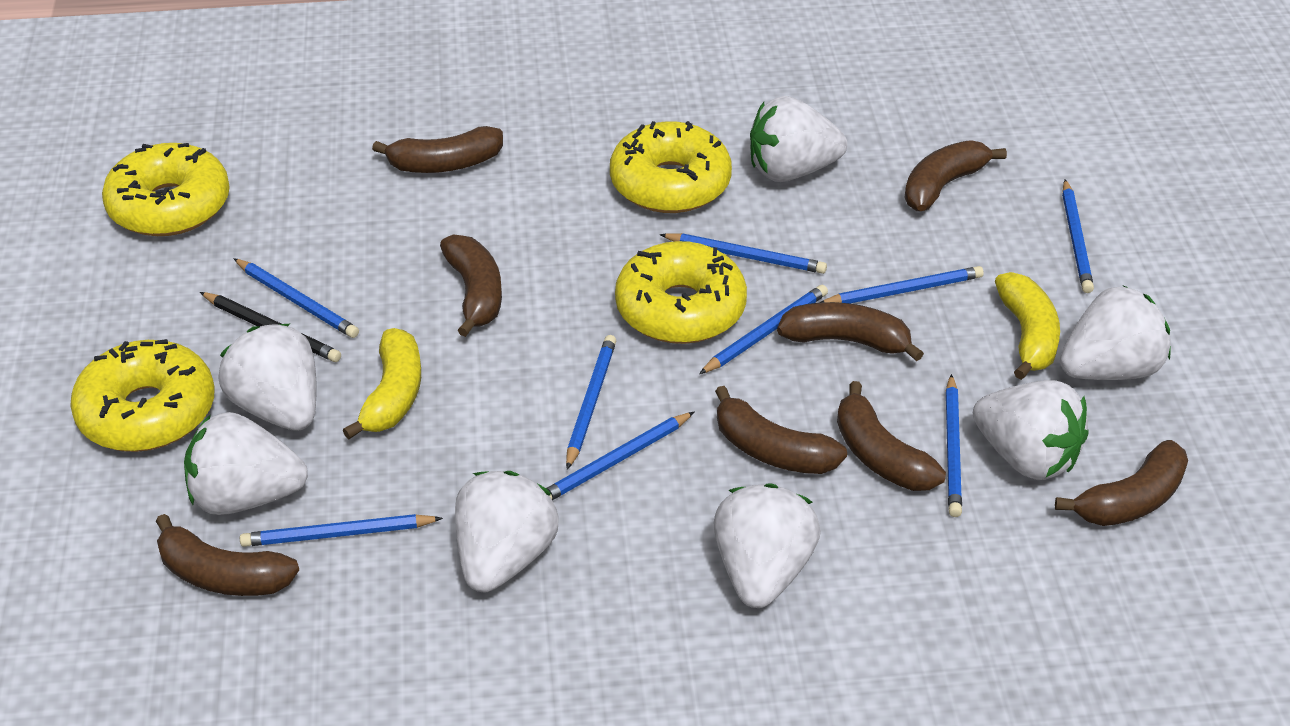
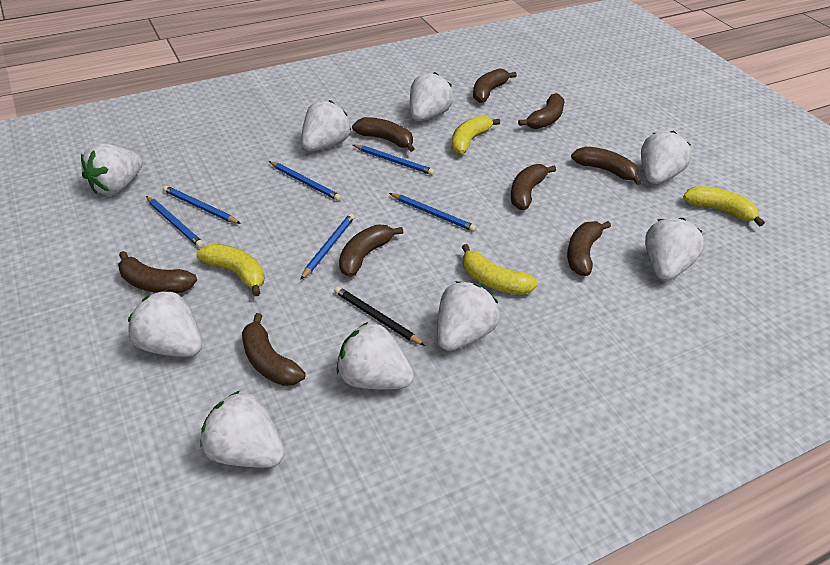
blue pencil: [233,258,359,338] [240,514,443,547] [546,412,694,500] [566,335,616,470] [660,233,827,274] [699,285,828,374] [819,266,984,303] [946,374,962,517] [1062,179,1094,293] = 9 -> [146,196,204,248] [163,185,241,224] [269,161,341,201] [300,213,355,280] [353,145,435,175] [389,193,476,232] = 6
brown banana: [156,514,299,596] [372,126,503,173] [440,234,502,337] [715,386,847,474] [777,302,924,361] [837,381,946,491] [904,140,1007,211] [1055,440,1188,526] = 8 -> [118,251,197,293] [242,313,306,386] [339,224,403,277] [352,117,415,152] [473,68,517,103] [511,164,556,210] [518,93,564,129] [567,221,611,276] [571,147,642,185] = 9
white strawberry: [184,412,308,515] [218,324,316,431] [455,471,558,593] [714,483,821,608] [750,96,847,182] [973,380,1088,480] [1060,285,1171,380] = 7 -> [81,143,143,196] [128,290,202,357] [201,391,284,468] [301,100,351,151] [336,322,414,390] [410,72,453,121] [437,281,500,351] [641,131,691,184] [645,218,704,281] = 9
yellow banana: [343,328,421,439] [995,272,1060,380] = 2 -> [197,244,264,296] [451,115,500,154] [462,244,538,295] [683,186,765,226] = 4
yellow donut: [70,339,214,452] [102,143,230,236] [610,121,732,213] [615,241,747,344] = 4 -> none = 0

